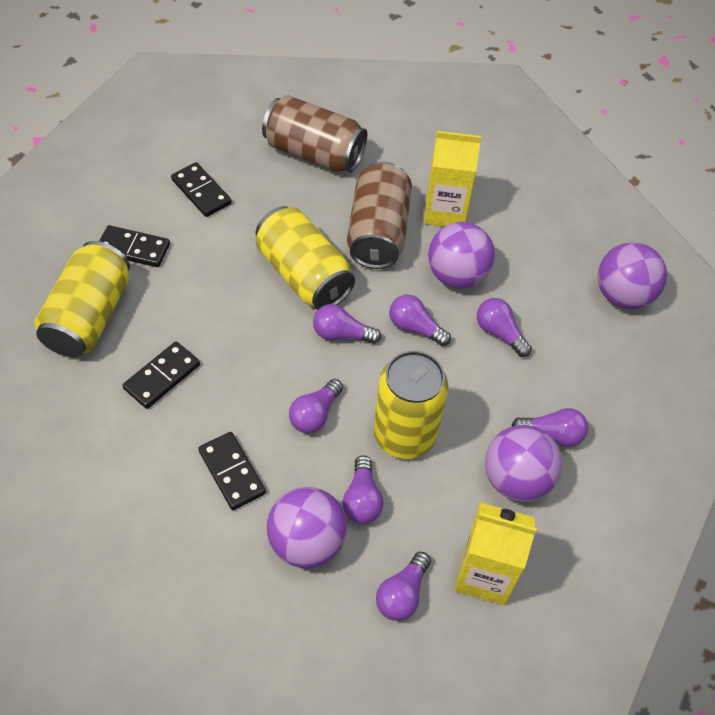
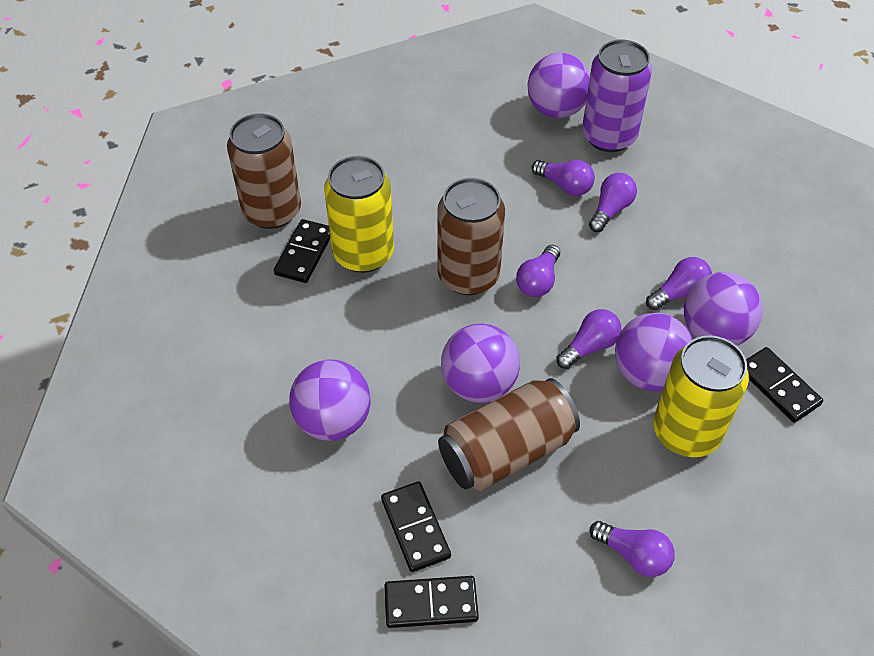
brown can: [262,95,367,172] [347,162,412,269] = 2 -> [227,113,301,229] [437,178,505,295] [438,378,580,491] = 3
purple ball: [267,487,347,568] [428,222,495,289] [485,425,562,502] [598,242,667,309] = 4 -> [289,360,371,441] [441,324,520,403] [527,53,590,118] [615,313,693,391] [684,272,763,346] = 5
purple can: none = 0 -> [582,40,652,152] = 1
purple light bulb: [289,379,343,433] [313,304,381,344] [343,455,383,524] [376,552,431,621] [389,295,451,346] [477,298,532,357] [512,408,588,447] = 7 -> [516,245,560,297] [532,160,595,196] [556,309,622,369] [589,173,637,232] [590,521,675,577] [646,257,712,310] = 6
yellow can: [34,241,130,357] [256,206,355,310] [374,351,448,459] = 3 -> [324,156,394,273] [653,335,749,457] = 2
yellow carton: [424,131,481,227] [455,502,537,605] = 2 -> none = 0

